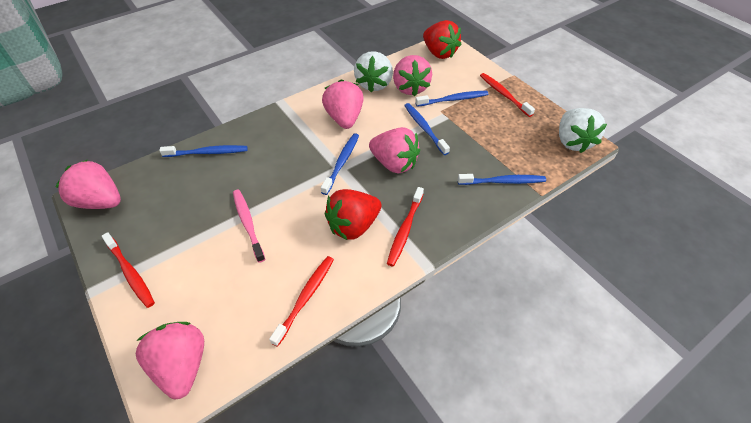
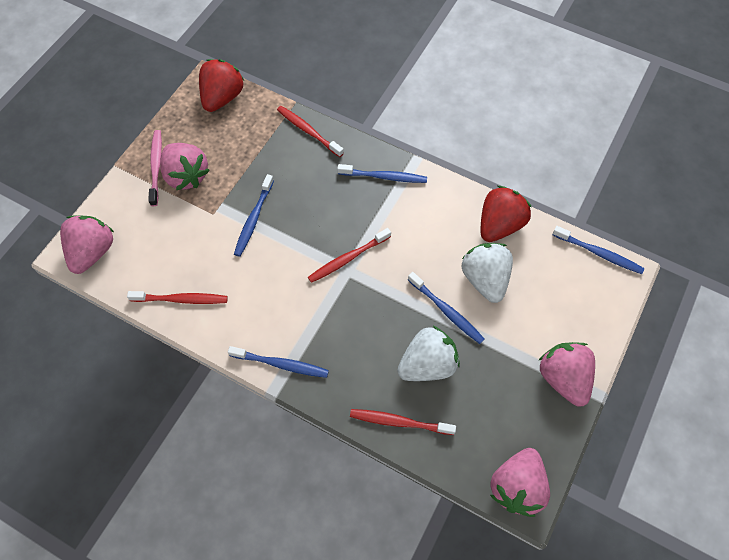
pink strawberry: [56,160,121,209] [136,322,204,399] [322,79,364,129] [369,127,420,174] [393,55,432,96] = 5 -> [60,215,115,274] [160,143,210,190] [490,448,550,517] [538,342,595,407] = 4

